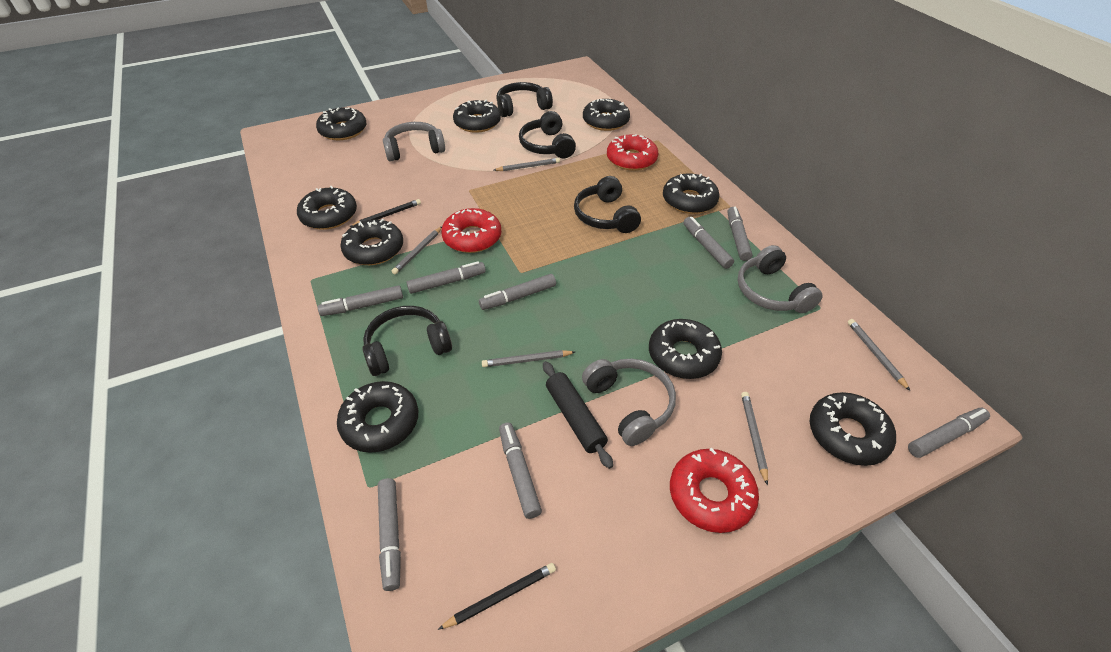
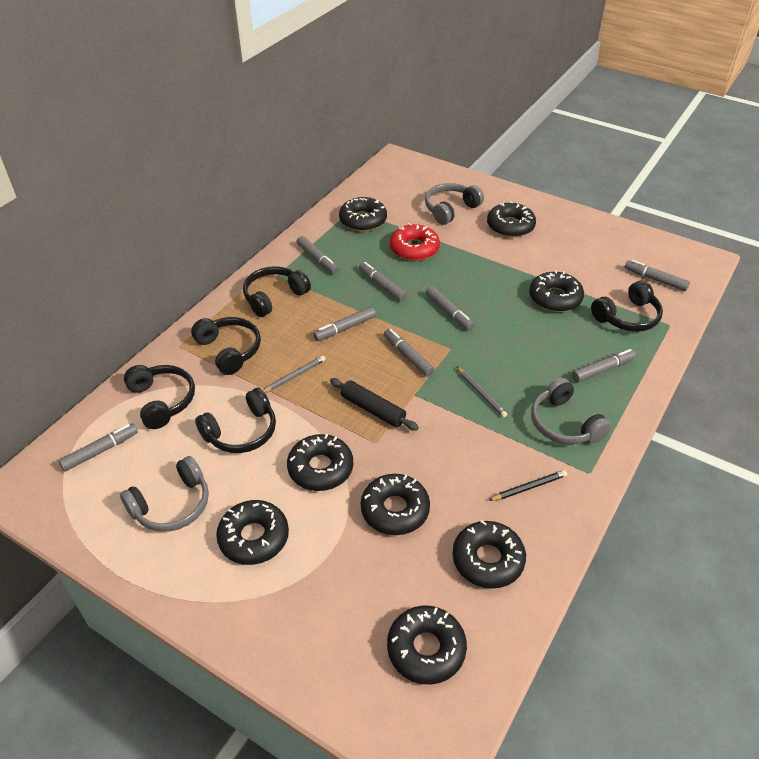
black donut: [297,186,357,230] [316,107,367,140] [337,381,418,453] [340,219,403,265] [453,100,501,133] [583,99,630,131] [649,319,722,379] [663,173,720,214] [810,392,896,466] = 9 -> [216,500,289,565] [287,434,353,491] [339,197,387,231] [361,474,430,535] [387,606,467,685] [452,520,526,588] [487,201,536,237] [529,270,584,312] = 8
black headphones: [362,306,452,376] [496,82,553,117] [519,111,576,158] [574,176,641,233] = 4 -> [124,365,195,429] [191,317,261,375] [195,388,276,453] [243,266,311,317] [591,280,663,332] = 5
black pencil: [350,199,421,227] [438,563,556,630] = 2 -> [488,470,567,501] = 1
grey pencil: [392,227,442,274] [482,350,575,367] [494,158,560,171] [741,392,768,486] [848,319,910,391] = 5 -> [263,356,326,393] [456,366,507,417] = 2
red donut: [441,208,501,253] [607,135,658,171] [670,448,759,533] = 3 -> [390,223,440,261] = 1

